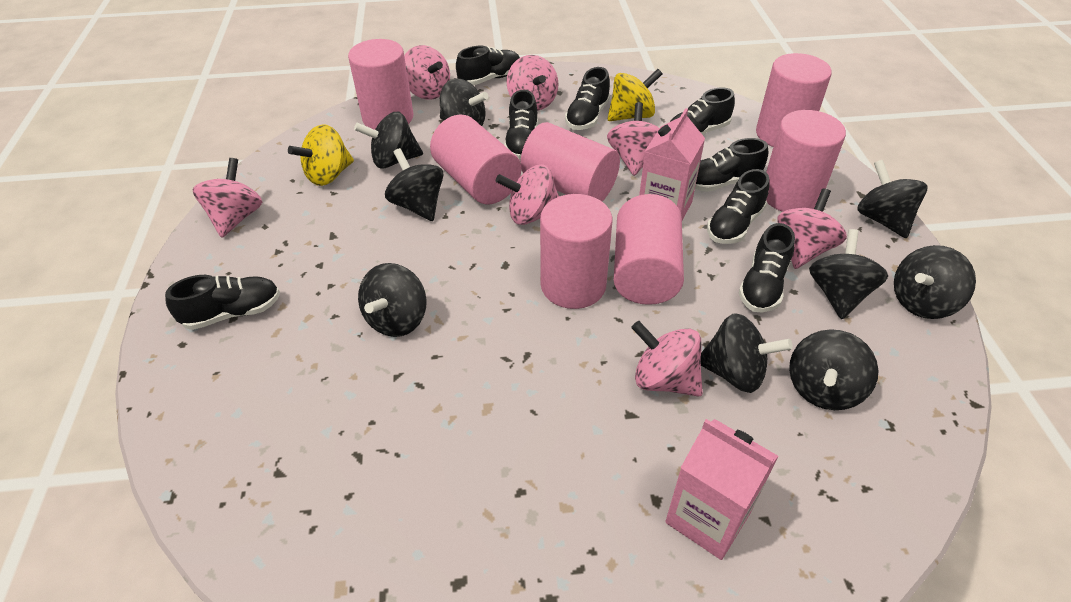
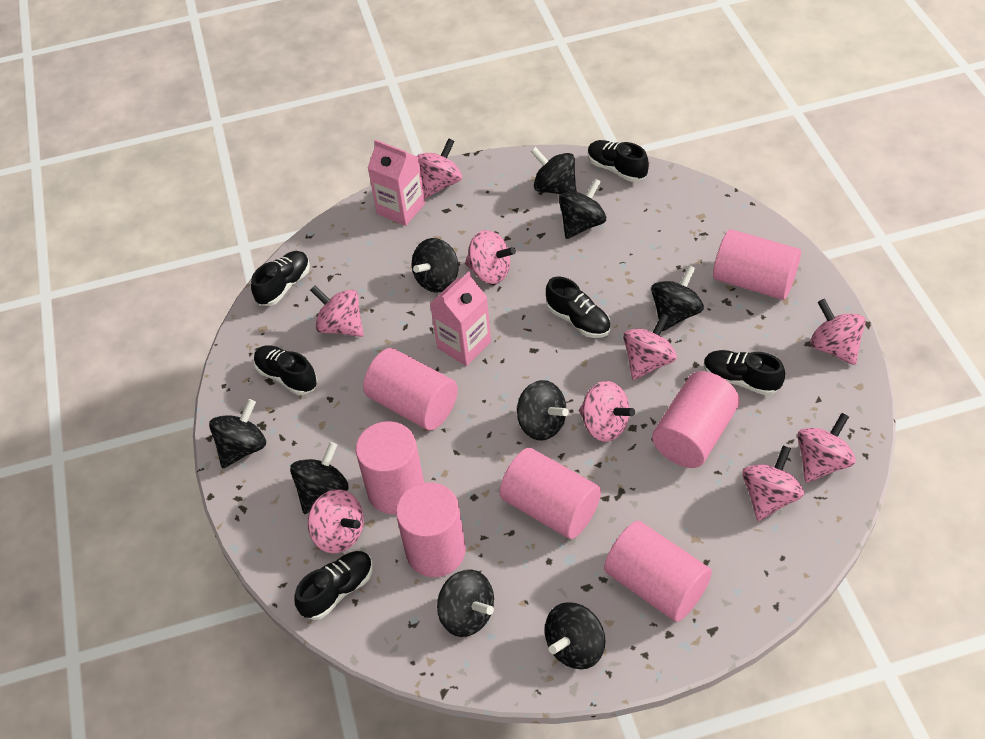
black shoe: [165,275,280,330] [456,46,520,85] [504,90,538,159] [565,67,610,130] [670,88,735,135] [695,138,768,192] [707,169,769,244] [739,223,795,312] = 8 -> [251,251,310,306] [254,345,317,395] [294,551,373,620] [546,276,611,338] [588,140,649,182] [704,350,785,395] = 6
pink spinning top: [193,158,262,238] [404,45,450,100] [496,165,559,225] [507,55,558,111] [607,102,659,176] [631,321,703,397] [777,188,847,269] = 7 -> [308,489,364,553] [310,285,364,337] [417,138,462,198] [465,230,516,284] [579,381,635,442] [623,313,677,380] [742,445,804,521] [797,413,856,483] [810,299,866,365] = 9
yellow spinning top: [288,124,354,186] [608,69,662,121] = 2 -> none = 0

